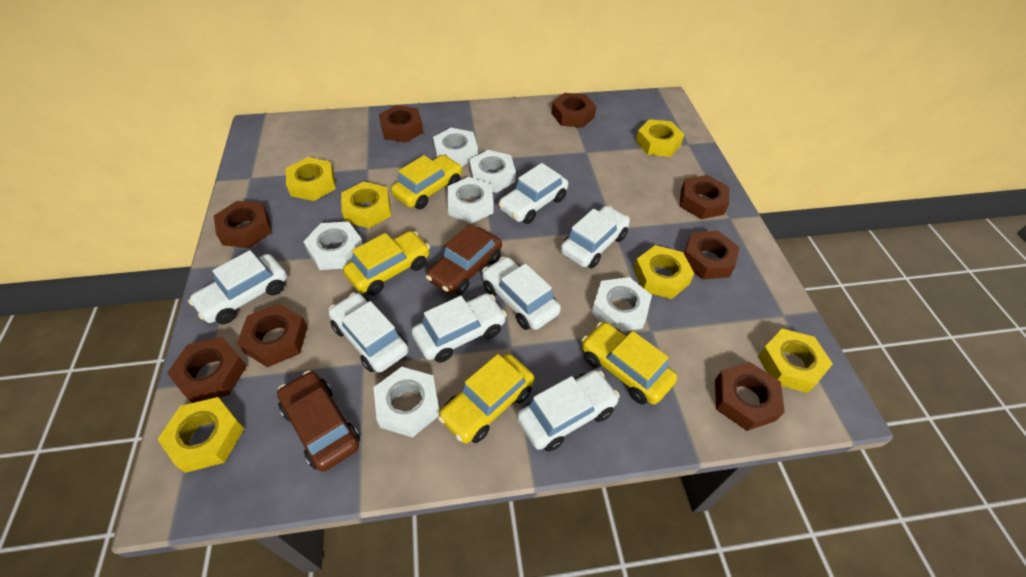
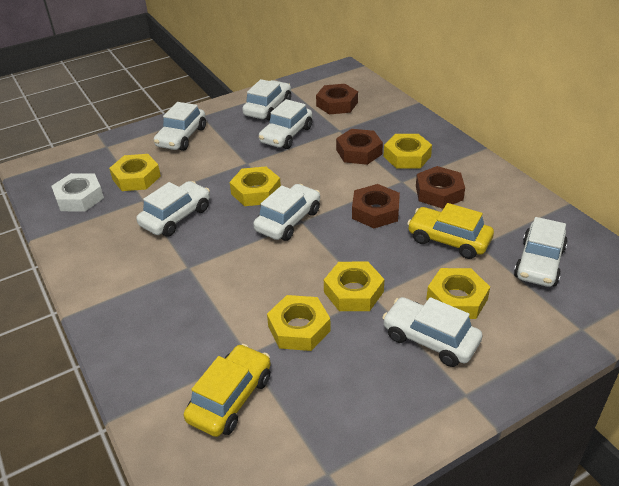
brown car: [277,371,360,472] [426,224,502,295] = 2 -> none = 0
brown nut: [167,337,247,403] [214,201,272,248] [237,304,308,367] [379,105,423,143] [552,93,596,128] [680,175,729,219] [684,231,740,279] [715,362,785,431] = 8 -> [316,84,358,114] [336,129,383,165] [352,184,400,228] [416,166,465,209] = 4
white nut: [303,221,363,270] [373,367,440,437] [433,128,478,167] [447,177,493,223] [469,150,516,193] [591,277,652,332] = 6 -> [51,173,104,211] = 1
yellow car: [343,231,430,295] [391,155,462,209] [438,354,534,444] [581,322,677,404] = 4 -> [184,344,271,437] [407,203,494,259] = 2

